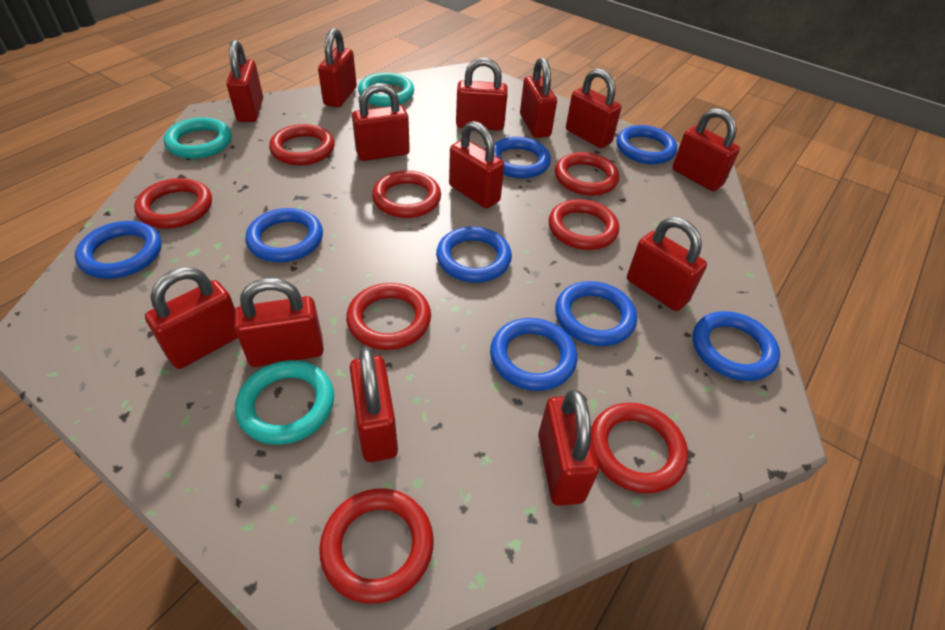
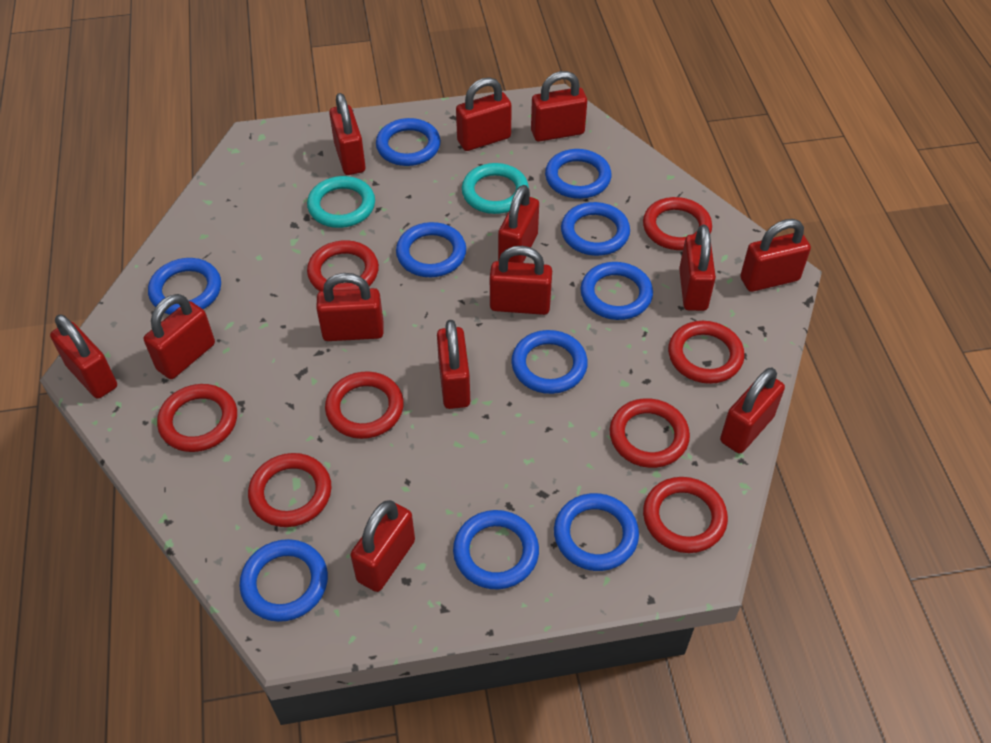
blue ring: [75,221,162,279] [245,208,323,262] [436,227,512,283] [490,318,577,391] [494,137,551,178] [555,281,637,346] [617,125,677,164] [693,311,780,381] = 8 -> [148,258,221,315] [239,539,328,622] [376,118,441,166] [396,222,466,277] [453,510,539,589] [511,330,588,394] [545,149,612,199] [554,493,639,571] [561,202,630,256] [580,262,653,320] = 10
turquoise ring: [164,117,232,159] [235,360,334,445] [358,72,414,106] = 3 -> [307,176,375,228] [462,163,529,214] = 2

